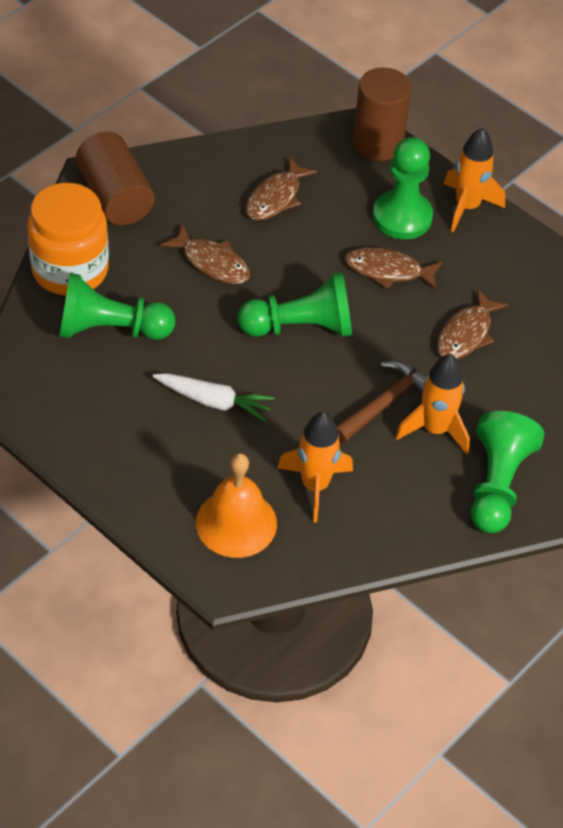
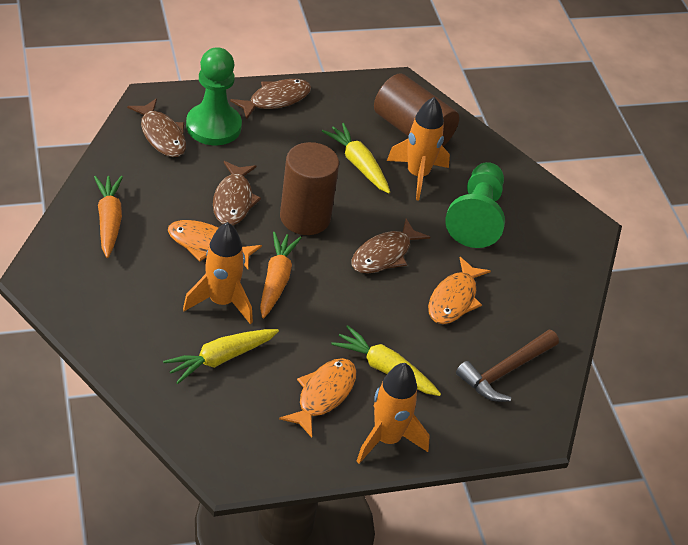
green pawn: [59,273,175,340] [238,272,352,337] [373,137,433,239] [471,411,544,533] = 4 -> [186,47,242,145] [445,162,505,248] = 2
orange bell: [196,453,277,558] = 1 -> none = 0
orange carrot: none = 0 -> [94,176,123,258] [260,232,301,318] = 2
orange fish: none = 0 -> [168,220,262,269] [279,358,356,438] [428,257,491,324] = 3
orange jar: [27,183,109,296] = 1 -> none = 0
white carrot: [152,373,275,422] = 1 -> none = 0
yellow carrot: none = 0 -> [163,329,279,384] [322,123,390,193] [331,325,441,396] = 3

